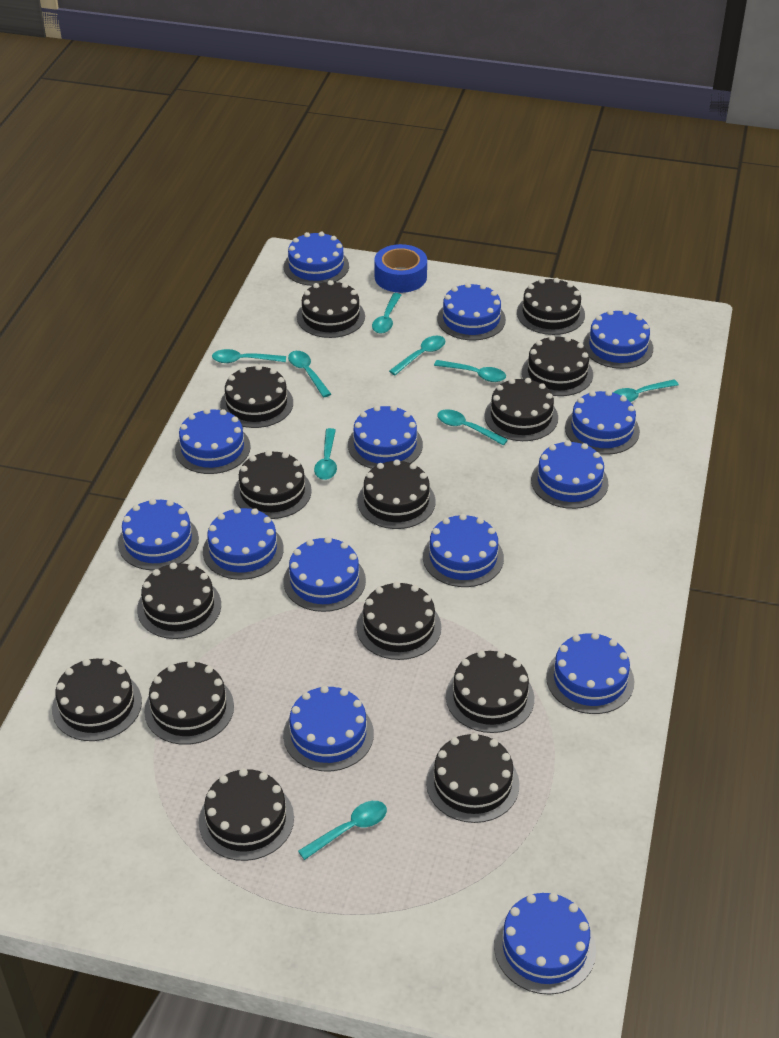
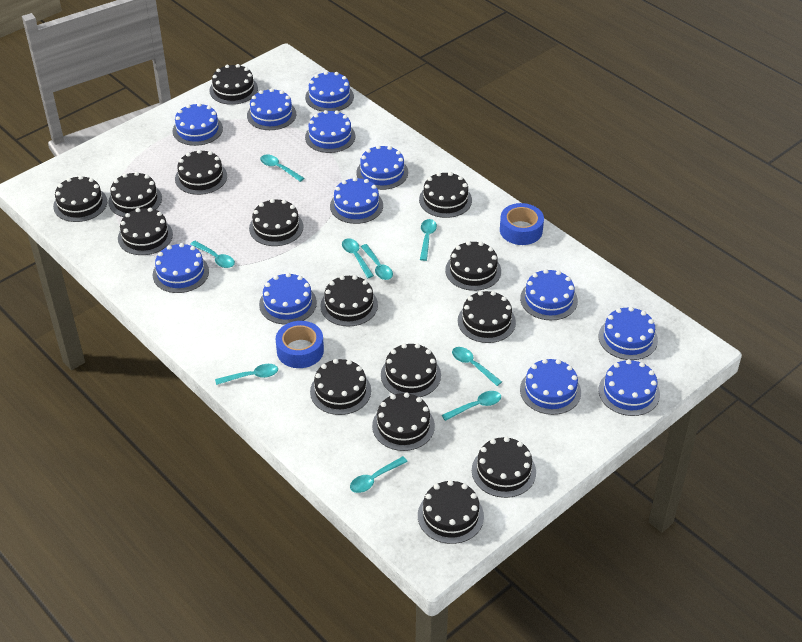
black cake: [52,658,142,741] [137,563,221,639] [144,660,234,745] [199,768,294,861] [220,365,293,428] [234,450,312,519] [297,280,365,338] [356,582,441,660] [358,459,436,529] [426,733,520,823] [446,650,534,733] [484,378,558,441] [517,278,585,335] [522,335,593,396] = 14 -> [53,175,107,222] [108,172,162,217] [118,208,173,255] [175,150,227,195] [210,64,258,105] [249,199,303,246] [310,359,371,415] [320,275,378,327] [372,392,435,451] [381,343,441,397] [418,480,484,544] [419,172,472,218] [445,241,501,291] [458,291,516,343] [472,437,536,498] = 15
blue cake: [118,499,199,570] [175,408,251,474] [203,507,284,580] [283,537,366,612] [283,686,374,771] [284,232,349,286] [348,405,423,469] [423,514,504,587] [437,283,506,340] [494,893,596,995] [531,440,608,509] [546,632,634,714] [565,390,640,455] [583,310,653,369] = 14 -> [153,243,209,293] [172,103,223,146] [247,88,296,130] [259,273,317,324] [305,71,354,112] [305,110,355,153] [330,177,383,224] [356,145,408,190] [520,269,578,320] [520,359,581,415] [598,359,660,416] [599,307,658,360] = 12
blue tape: [374,244,427,293] = 1 -> [276,321,324,368] [500,203,544,245] = 2

